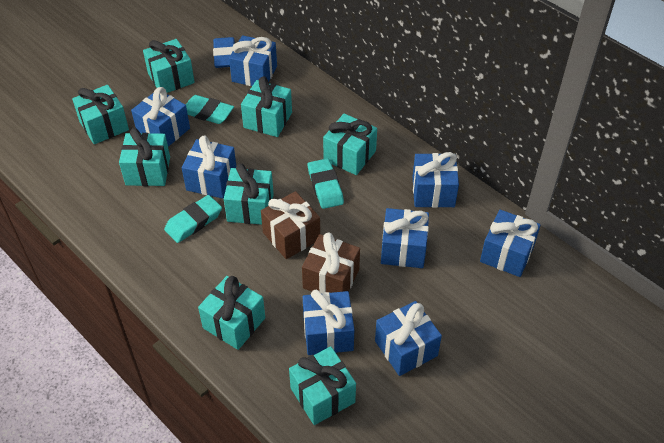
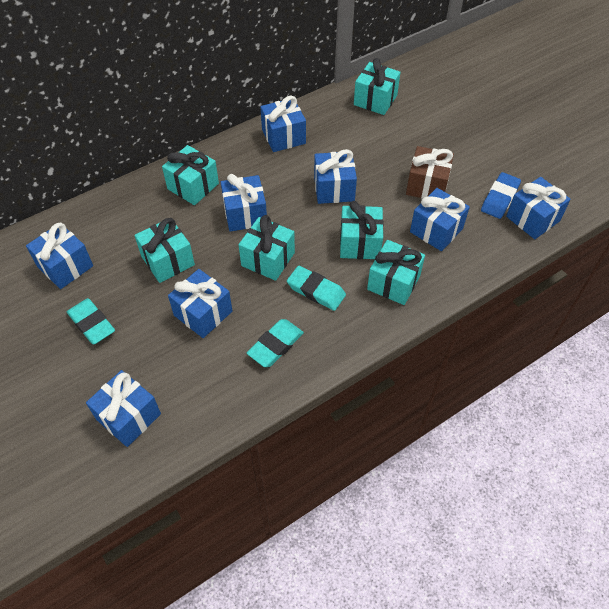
brown gift: [261,191,320,259] [302,233,360,294] = 2 -> [406,146,454,199] = 1
turquoise gift: [72,85,129,144] [119,128,170,186] [143,39,195,93] [198,276,265,350] [224,163,274,225] [241,76,292,137] [289,346,356,425] [323,114,377,175] = 8 -> [134,218,195,283] [162,145,219,205] [239,215,295,281] [340,201,384,259] [354,58,401,115] [367,240,425,305] = 6

